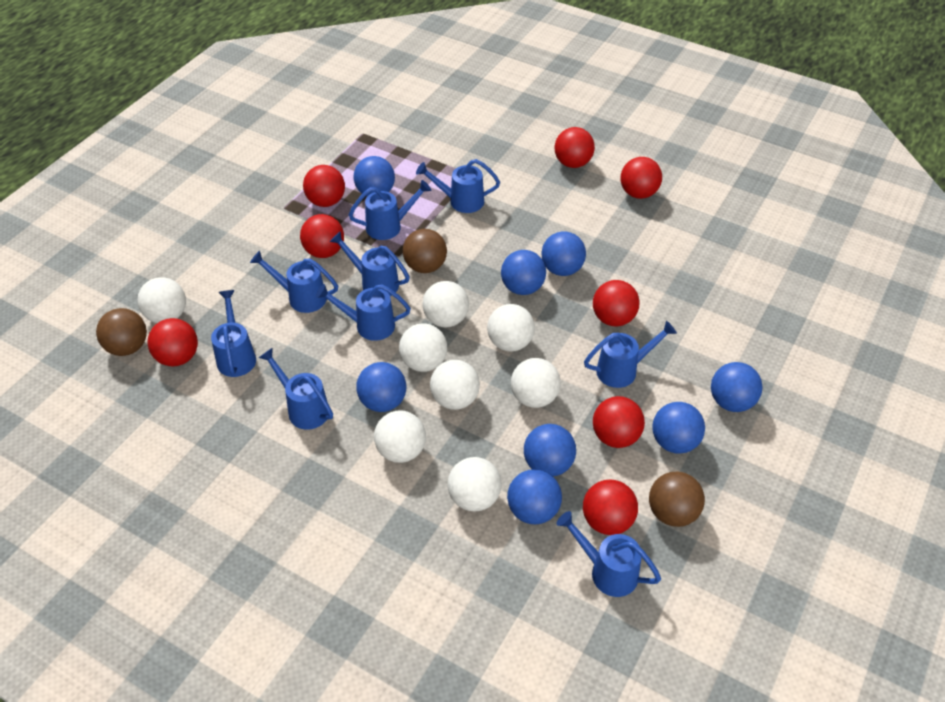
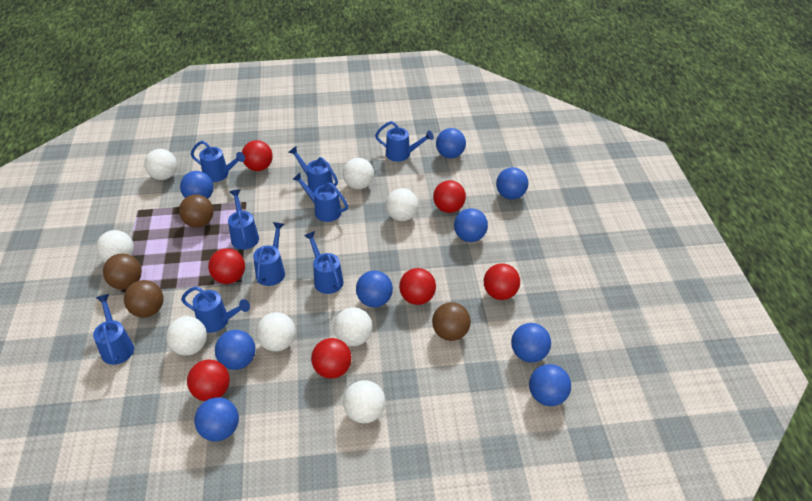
blue ball: [354,156,395,197] [356,362,406,412] [501,250,546,295] [507,469,562,524] [524,424,576,476] [541,231,586,276] [652,402,705,454] [711,362,763,412] = 8 -> [180,171,213,199] [194,397,239,441] [215,330,256,370] [356,270,393,307] [436,128,466,158] [454,208,488,242] [496,167,528,199] [511,323,551,363] [529,364,571,406] = 9
brown ball: [96,308,147,356] [403,229,447,273] [649,472,705,527] = 3 -> [103,254,142,290] [124,280,164,318] [179,194,214,228] [432,302,471,341] = 4
red ball: [147,318,198,366] [300,214,344,258] [303,165,345,207] [554,127,595,168] [583,480,638,535] [593,280,640,326] [593,396,645,448] [621,157,662,199] = 8 -> [187,360,230,401] [208,248,245,284] [242,140,273,171] [311,338,352,379] [399,268,436,305] [433,180,466,213] [484,263,520,300] = 7

